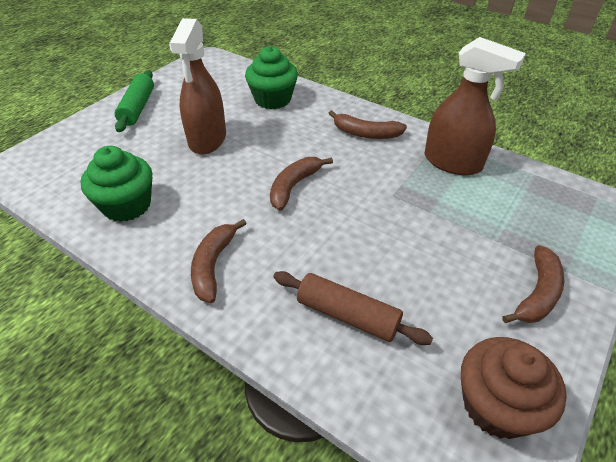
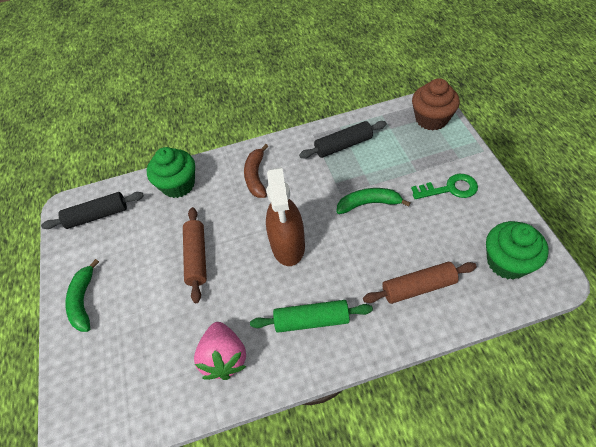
black rolling pin: none = 0 -> [41,192,144,229] [299,121,387,158] = 2
brown banana: [191,219,247,303] [270,157,333,211] [328,110,407,139] [502,245,564,323] = 4 -> [244,144,268,198] = 1
brown rolling pin: [273,271,433,345] = 1 -> [183,207,207,303] [363,262,477,304] = 2
brown spray bottle: [169,18,226,155] [425,37,526,175] = 2 -> [266,167,305,266] = 1
green banana: none = 0 -> [66,259,99,332] [336,188,410,214] = 2
green key: none = 0 -> [411,174,478,199] = 1
pink strawberry: none = 0 -> [194,322,247,380] = 1

